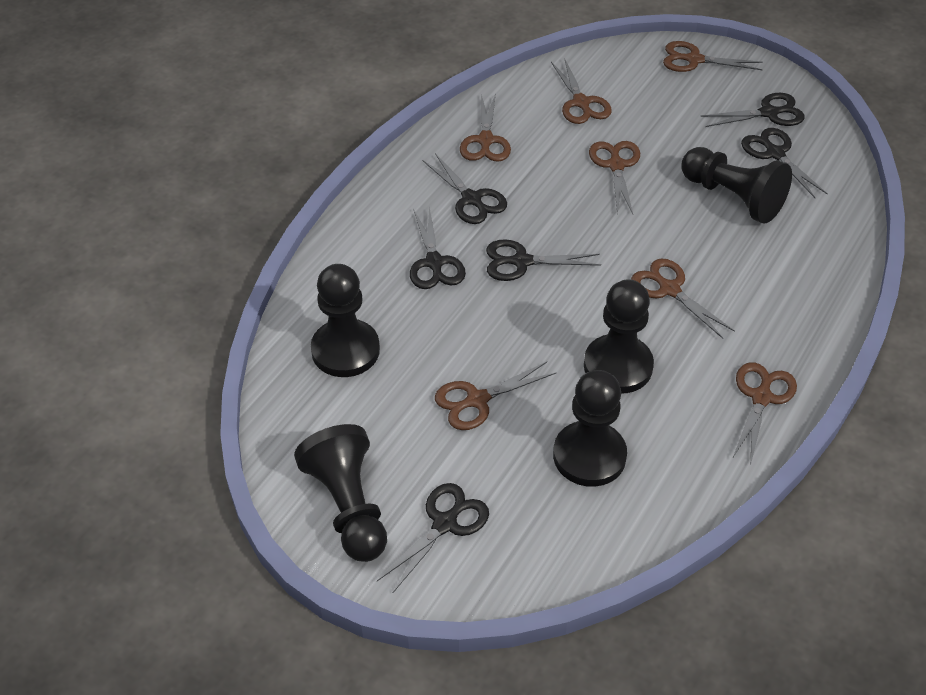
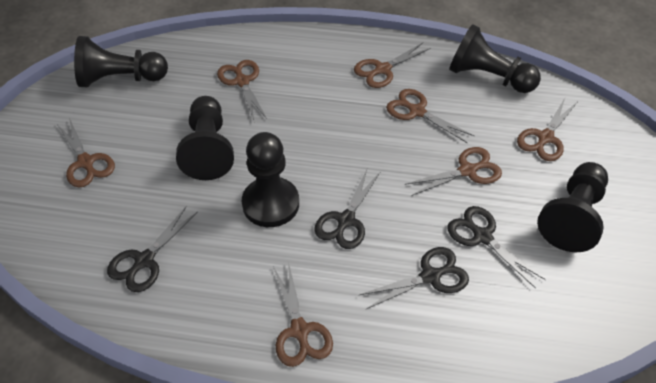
black scissors: [377,483,489,594] [410,207,466,289] [423,153,507,224] [486,239,601,281] [700,93,805,127] [741,128,828,198] = 6 -> [107,206,198,292] [314,167,381,249] [359,247,469,309] [447,206,546,289] = 4

